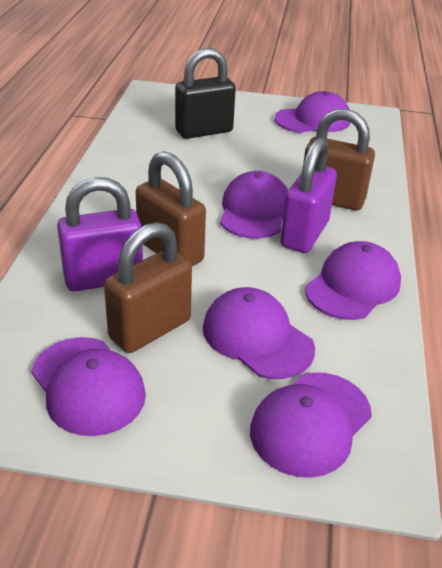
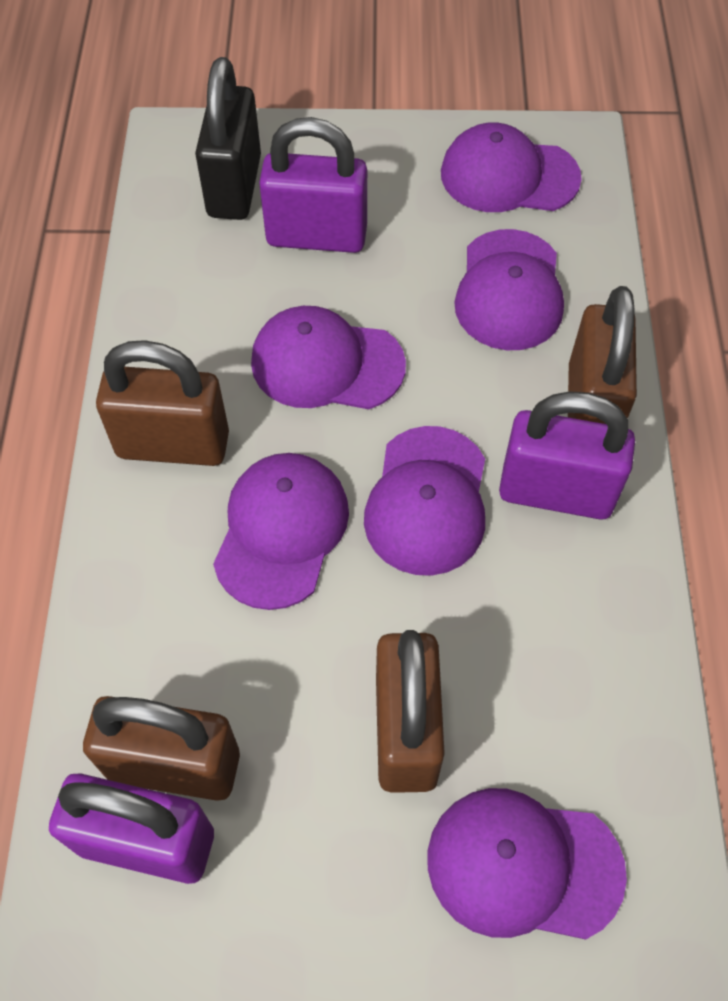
brown padlock: [104,222,192,353] [136,151,206,266] [303,109,375,211] = 3 -> [83,696,240,801] [96,340,229,466] [376,630,445,793] [568,286,637,424] = 4
purple padlock: [57,177,143,291] [280,138,337,253] = 2 -> [49,773,214,884] [259,117,367,253] [499,391,635,520] = 3

